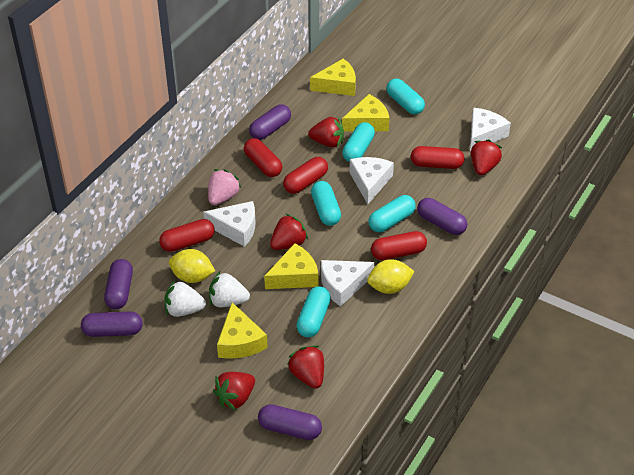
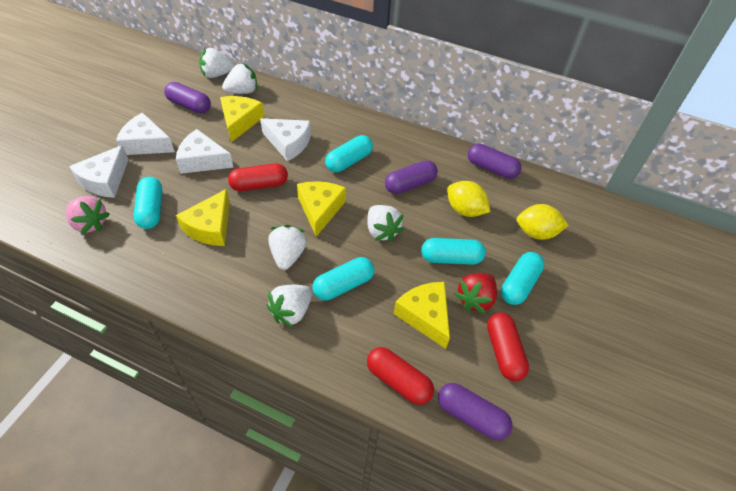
purple capsule: [81,311,143,337] [104,259,133,309] [249,104,291,140] [258,404,322,440] [417,198,467,235] = 5 -> [164,82,211,114] [385,160,438,194] [438,383,512,440] [468,144,521,179] = 4
red capsule: [159,219,215,252] [244,138,282,177] [283,157,328,194] [371,231,427,260] [411,146,464,169] = 5 -> [228,163,288,191] [367,347,434,405] [487,313,529,381] = 3
red strawberry: [213,372,255,410] [270,214,308,250] [287,345,324,389] [308,117,344,148] [471,139,502,175] = 5 -> [455,273,497,314] = 1
white strawberry: [164,280,206,317] [209,272,250,307] = 2 -> [199,48,235,78] [222,63,257,94] [267,285,312,327] [268,225,307,270] [367,205,404,242] = 5

